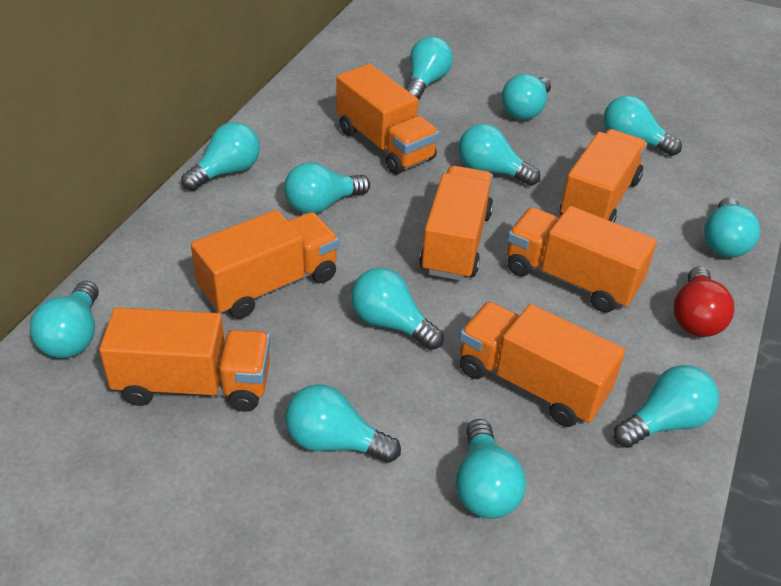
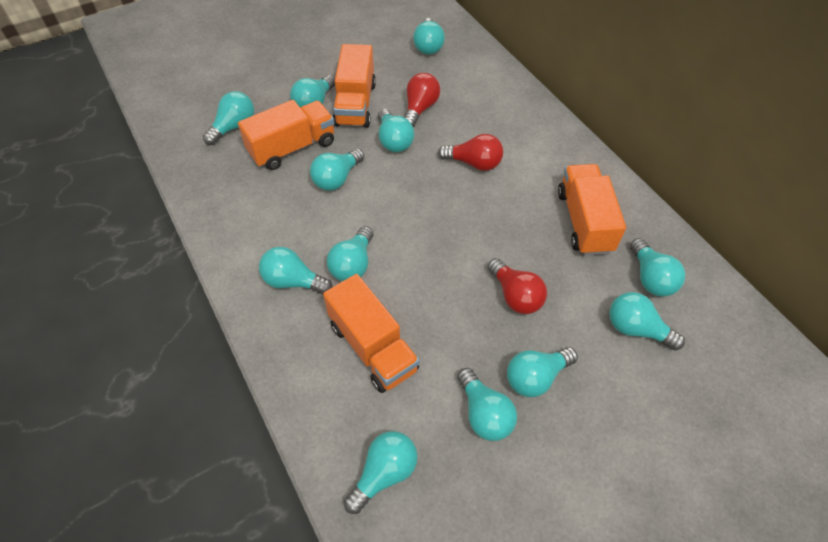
orange truck: [99,307,271,412] [191,210,339,319] [336,64,439,174] [420,166,493,281] [459,302,625,427] [507,206,657,313] [560,129,647,223] = 7 -> [238,100,334,170] [323,274,419,393] [333,44,376,128] [558,164,626,256] = 4
red light bulb: [673,266,735,337] = 1 -> [404,73,440,127] [438,134,503,171] [487,258,547,314] = 3

